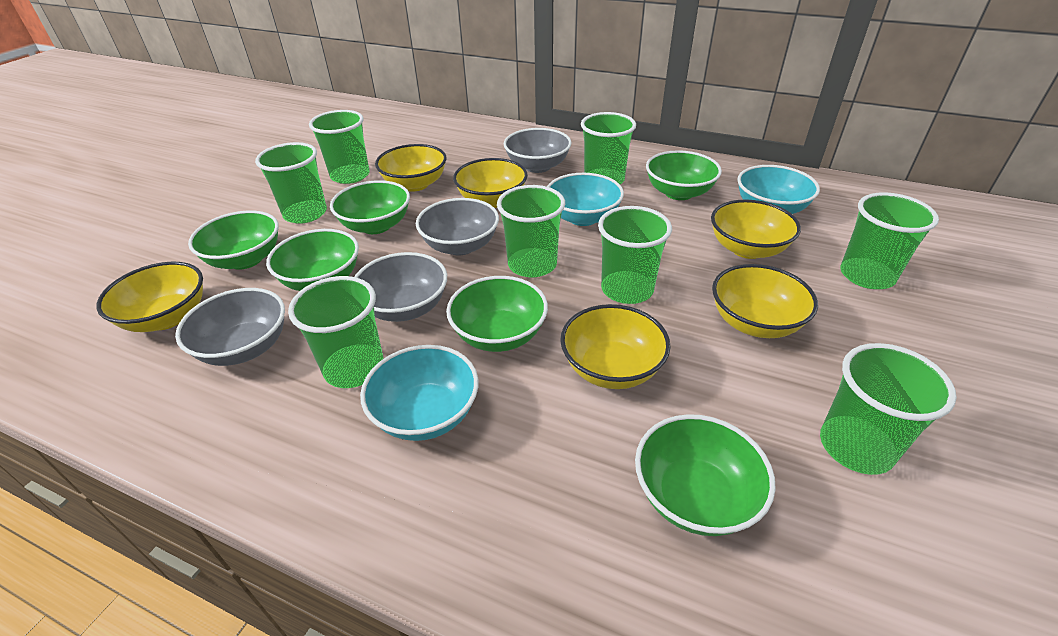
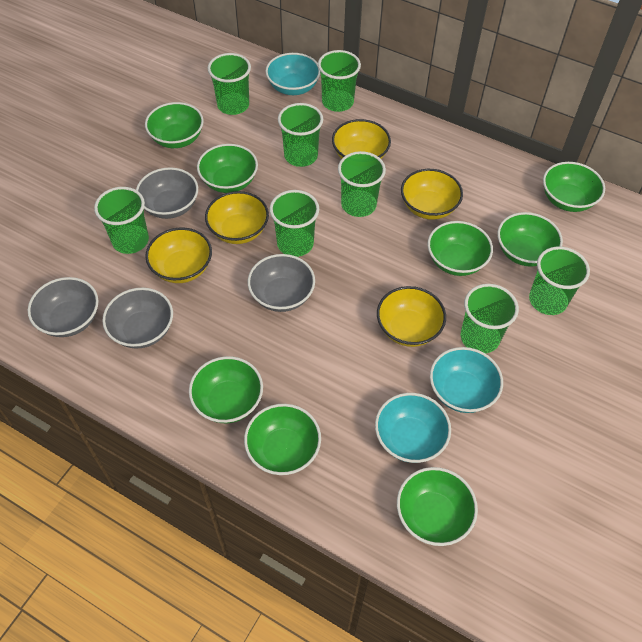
green bowl: [188,210,279,270] [266,229,359,291] [330,180,410,234] [446,276,548,352] [635,414,776,536] [646,150,722,200] = 6 -> [145,102,204,148] [189,356,263,423] [197,144,258,193] [244,404,321,475] [397,467,478,546] [428,221,493,276] [497,212,563,267] [543,162,605,212] = 8
yellow bowl: [96,262,203,332] [375,144,446,192] [453,158,528,208] [560,304,671,389] [711,200,801,259] [712,264,818,338] = 6 -> [145,228,212,283] [205,191,269,244] [332,119,391,159] [377,286,446,347] [401,169,463,220] = 5

